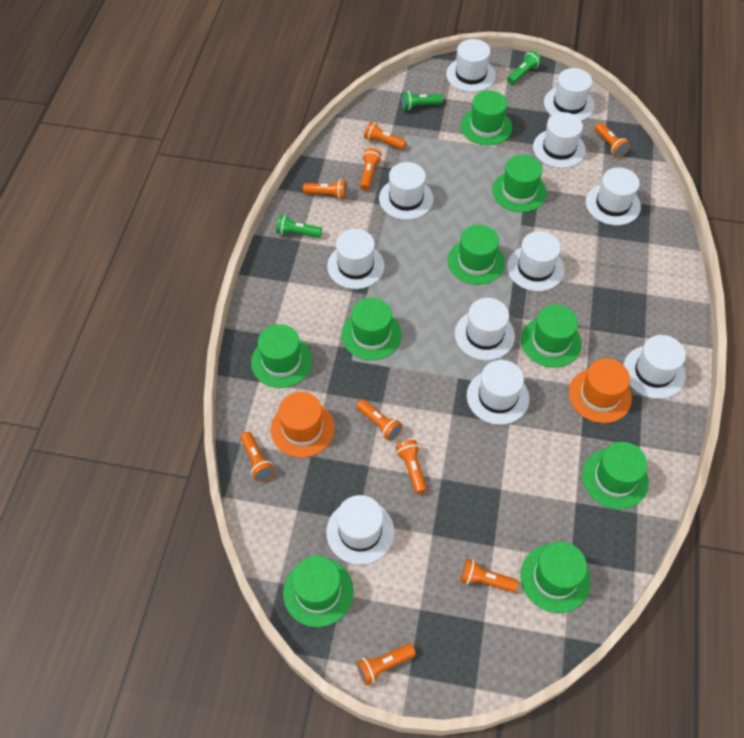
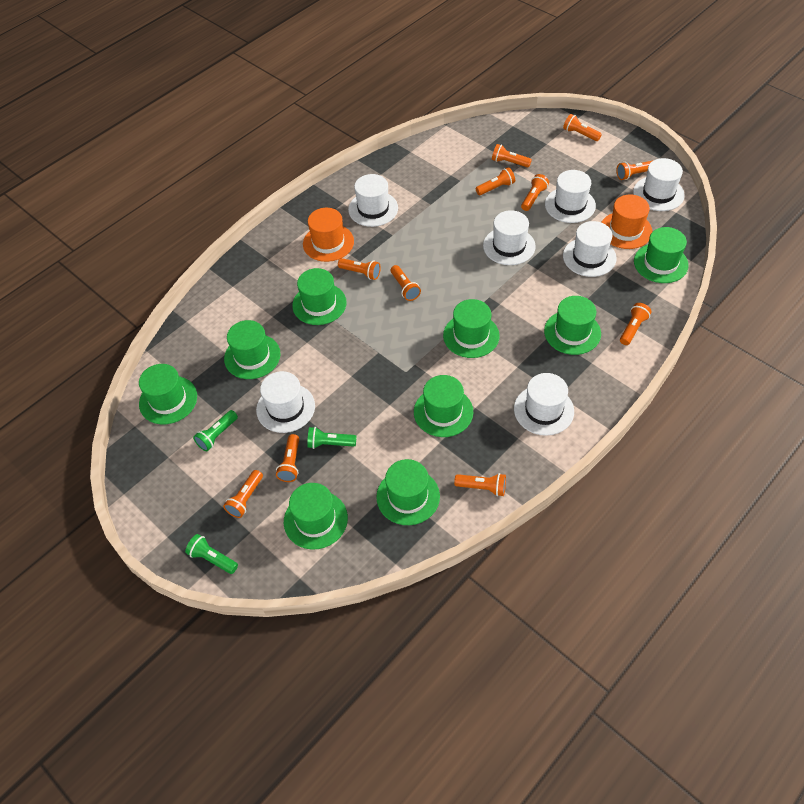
orange flashlight: [240,432,275,481] [303,179,347,200] [356,399,403,441] [356,643,416,686] [360,148,382,190] [364,122,407,150] [396,440,427,494] [460,559,518,593] [595,123,630,157] = 9 -> [223,470,263,518] [276,434,299,482] [338,258,381,280] [391,265,421,301] [454,473,506,496] [476,167,515,195] [492,144,532,168] [521,174,549,211] [563,114,602,141] [616,161,652,180] [620,303,652,345] = 11
white hat: [326,495,394,565] [327,229,384,289] [379,162,433,220] [446,39,496,92] [455,298,515,360] [467,360,529,425] [507,231,565,291] [533,112,586,168] [544,68,595,121] [586,168,641,225] [623,335,686,399] = 11 -> [256,371,315,433] [348,174,398,227] [483,210,536,265] [514,373,574,436] [545,170,596,223] [563,221,617,277] [633,158,685,211] = 7

